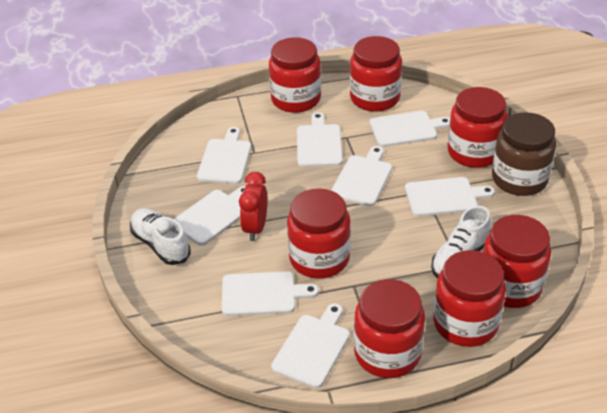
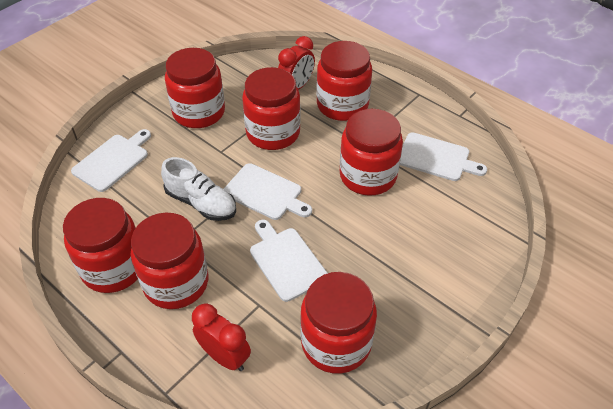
brown jar: [492,112,556,196] = 1 -> none = 0
red clock: [239,172,267,241] = 1 -> [192,303,251,371] [278,36,315,90] = 2
white cutting board: [174,186,246,246] [197,127,251,184] [222,271,319,316] [271,303,350,388] [297,112,343,167] [331,146,392,206] [370,111,450,147] [405,177,495,217] = 8 -> [71,129,151,192] [224,163,312,220] [250,220,328,302] [400,132,487,181] = 4
white shoe: [130,208,191,265] [431,205,491,279] = 2 -> [161,157,236,221] = 1

